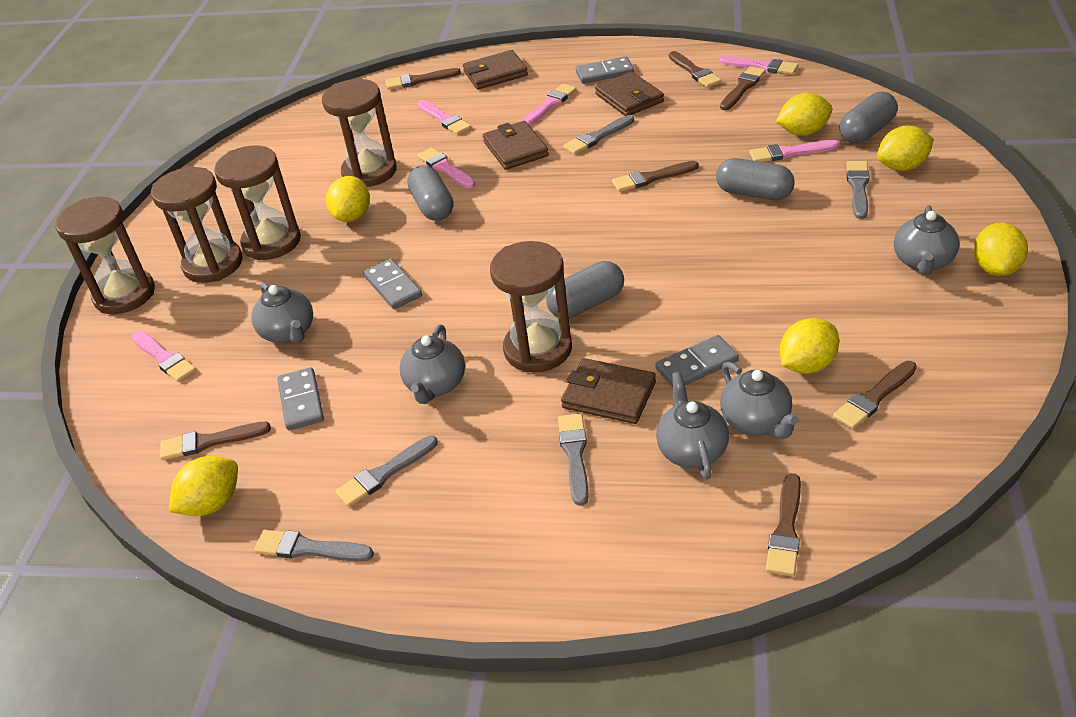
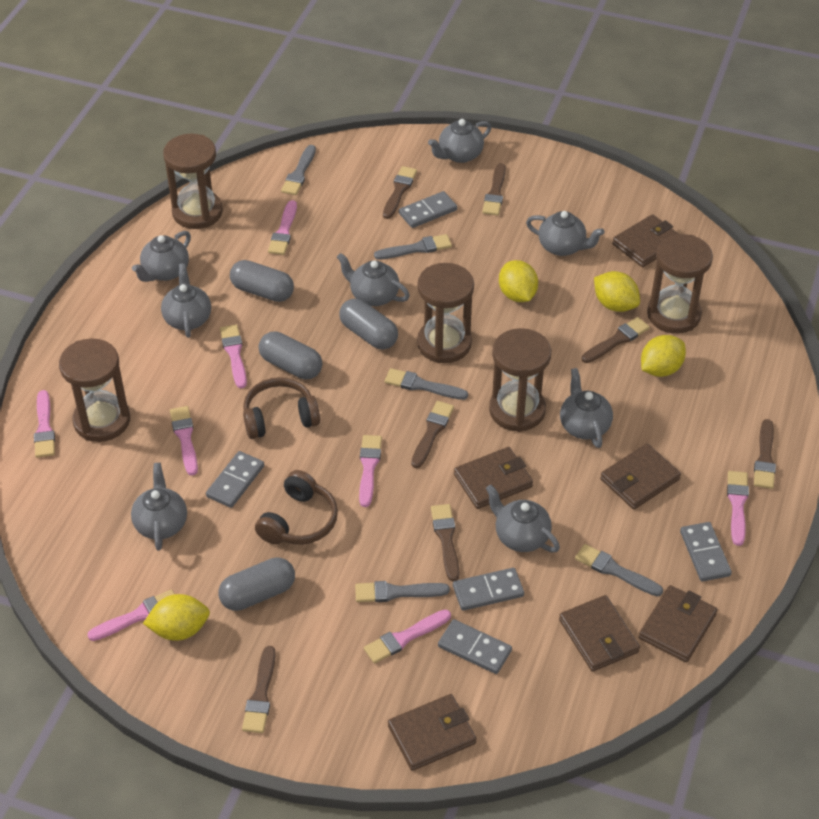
brown headphones: none = 0 -> [243,377,320,439] [255,470,338,545] = 2
brown wallet: [463,50,528,90] [483,121,549,170] [561,358,656,424] [595,72,664,116] = 4 -> [388,694,476,771] [454,447,533,509] [559,595,640,672] [600,443,681,509] [612,214,679,267] [639,585,718,662] = 6
grey domino: [277,367,324,430] [363,259,422,309] [576,56,634,84] [655,335,739,387] = 4 -> [206,451,264,508] [399,191,457,228] [438,619,512,674] [453,568,524,611] [680,522,732,581] = 5
grey teapot: [251,283,313,343] [400,325,465,404] [656,372,729,480] [720,362,799,439] [894,205,960,275] = 5 -> [131,463,187,551] [132,231,191,282] [161,263,211,338] [337,253,410,306] [428,119,492,163] [486,485,560,552] [526,211,604,256] [560,368,613,448] = 8
pink brush: [132,331,196,382] [417,100,471,135] [417,147,475,188] [521,84,577,126] [719,56,798,75] [749,140,839,162] = 6 -> [34,390,55,458] [87,589,175,641] [170,406,198,476] [220,325,247,388] [268,200,297,255] [359,435,382,507] [364,609,451,664] [727,471,749,546] = 8
yellow lemon: [169,456,238,516] [326,176,370,222] [776,93,832,136] [780,318,839,374] [877,126,934,171] [974,222,1028,276] = 6 -> [143,594,210,641] [499,260,538,302] [594,271,640,312] [641,335,686,377] = 4

